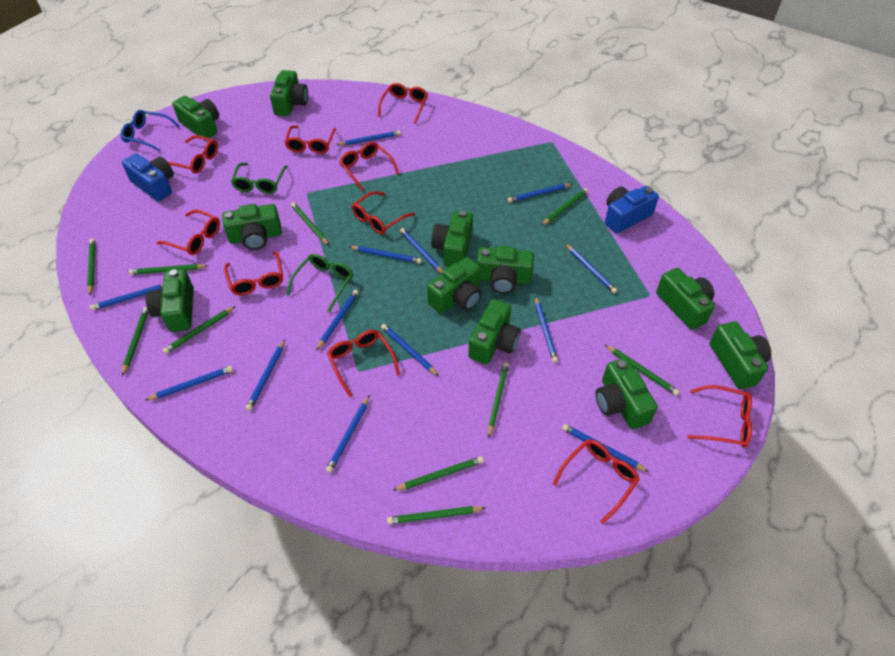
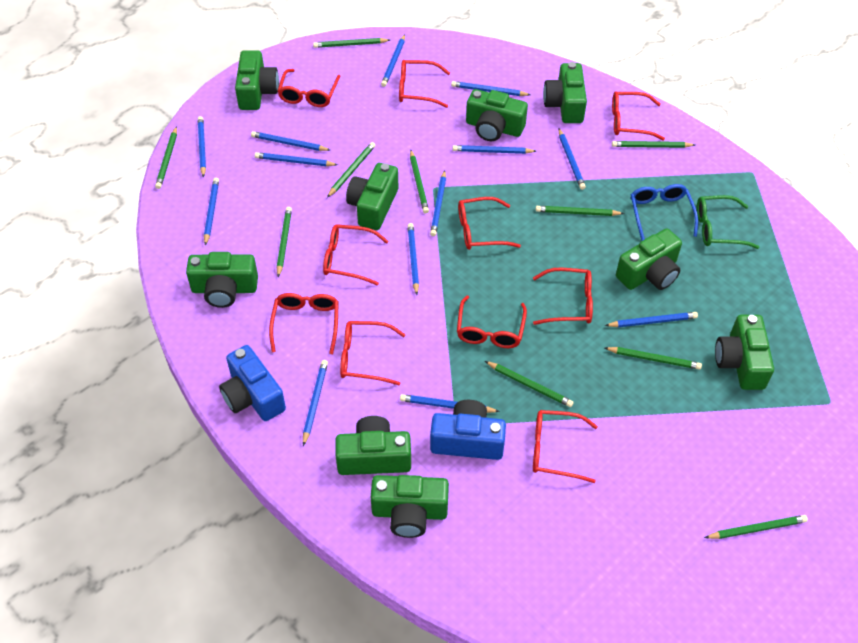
green camera: [146,269,194,332] [172,96,219,140] [222,204,282,250] [270,70,308,116] [427,257,482,313] [431,210,473,267] [468,299,521,364] [477,246,534,294] [595,358,658,429] [656,268,715,330] [709,321,771,389] = 11 -> [186,252,258,308] [235,50,279,110] [335,416,411,475] [346,163,398,230] [371,475,449,538] [466,89,528,141] [543,62,587,123] [616,228,682,290] [715,315,774,390] = 9
green glasses: [231,163,288,194] [287,254,353,313] = 2 -> [697,195,759,249] = 1

